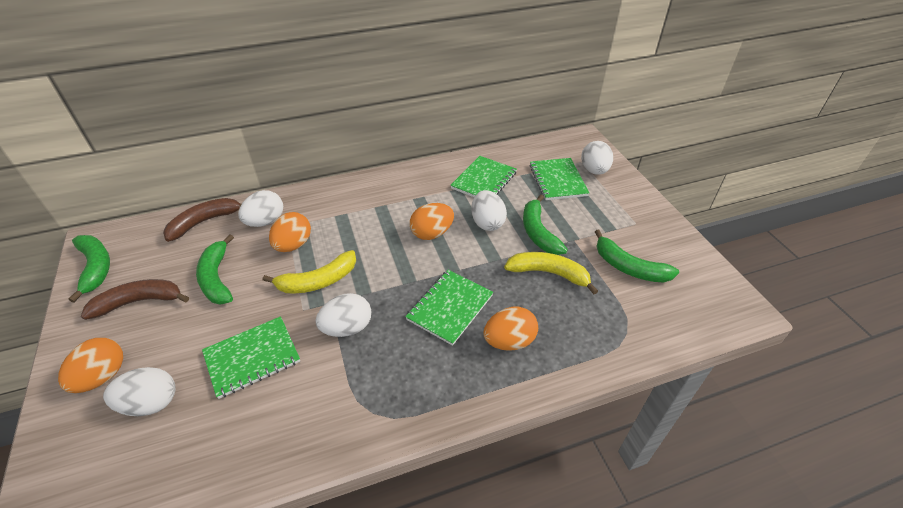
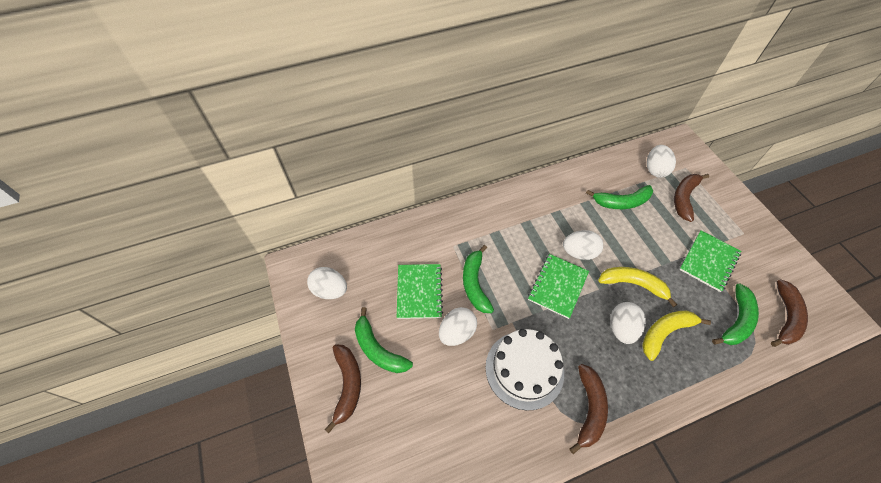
brown banana: [81,279,189,320] [163,198,241,242] = 2 -> [325,344,361,433] [570,364,608,454] [674,174,709,222] [771,279,808,347] = 4
green notebook: [202,316,300,399] [405,270,493,346] [450,156,517,197] [529,158,589,200] = 4 -> [397,264,443,319] [528,254,589,319] [679,230,741,292] = 3
orange egg: [58,338,123,393] [269,212,311,252] [410,203,454,240] [483,307,538,351] = 4 -> none = 0
white cake: none = 0 -> [485,329,564,411] = 1

